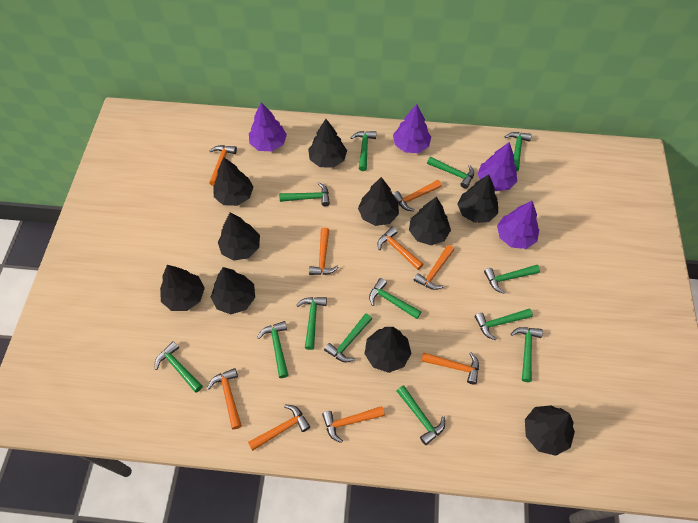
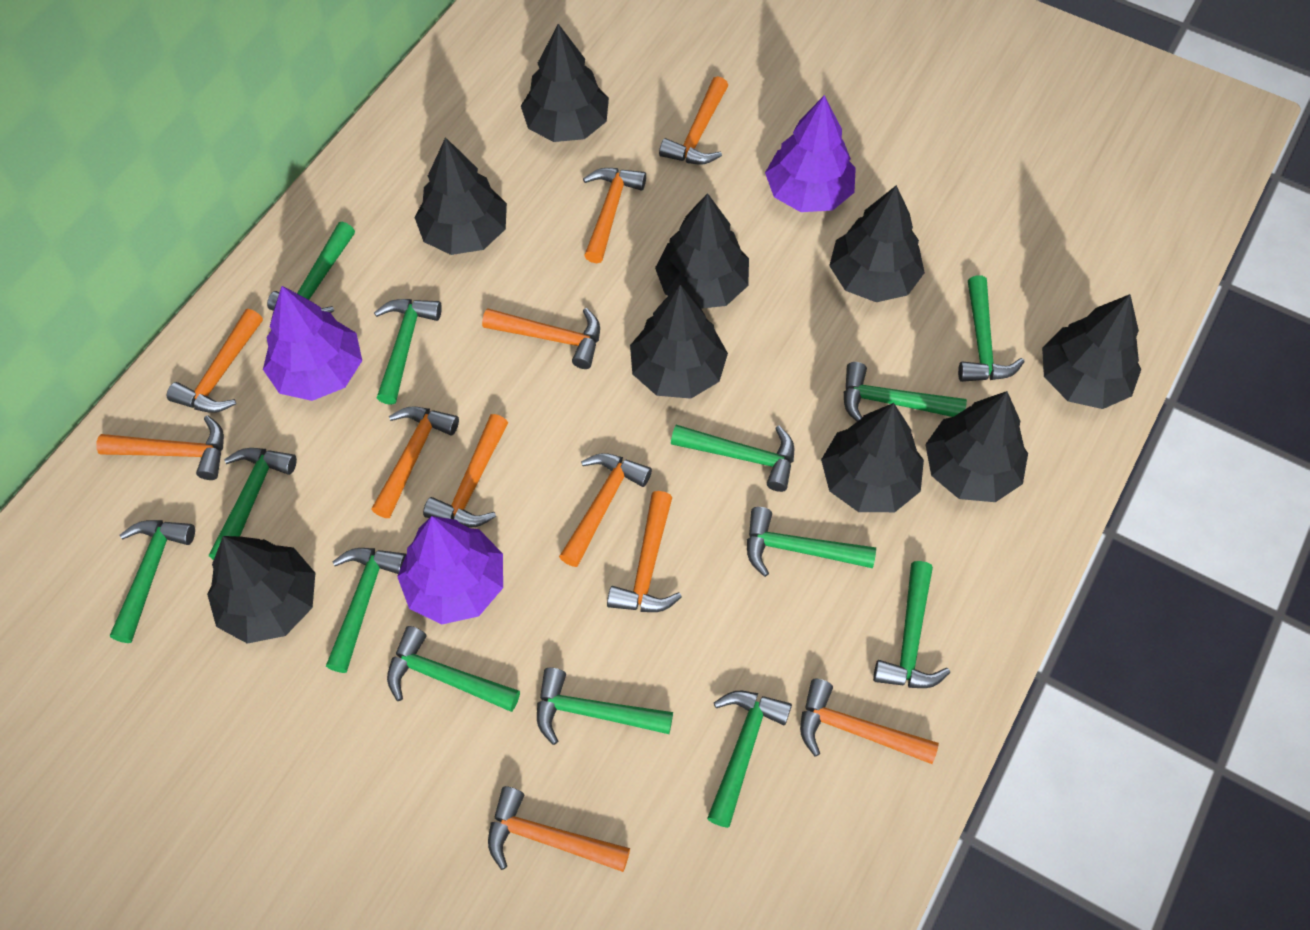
black tree: [160,265,205,311] [211,267,255,314] [213,157,254,206] [218,212,260,261] [308,119,347,168] [358,177,399,226] [365,327,411,373] [409,197,451,245] [457,175,498,223] [525,405,575,456] = 10 -> [207,536,315,644] [414,137,507,255] [521,24,609,142] [630,285,728,399] [655,193,749,309] [821,403,924,512] [829,185,925,302] [925,391,1028,502] [1042,294,1141,409] = 9
orange hammer: [207,368,242,430] [209,145,237,186] [248,405,310,451] [309,228,338,275] [322,406,385,443] [378,227,424,270] [393,180,442,211] [413,245,454,290] [421,352,479,385] = 9 -> [96,415,224,480] [167,309,263,413] [371,407,459,518] [423,414,508,528] [482,308,600,369] [488,786,630,872] [559,453,652,567] [583,168,646,263] [607,491,682,612] [659,76,728,165] [800,679,939,764] = 11
purple tree: [249,102,287,151] [393,104,431,153] [477,142,517,191] [497,201,539,249] = 4 -> [263,286,362,401] [397,516,503,625] [765,95,856,212] = 3

